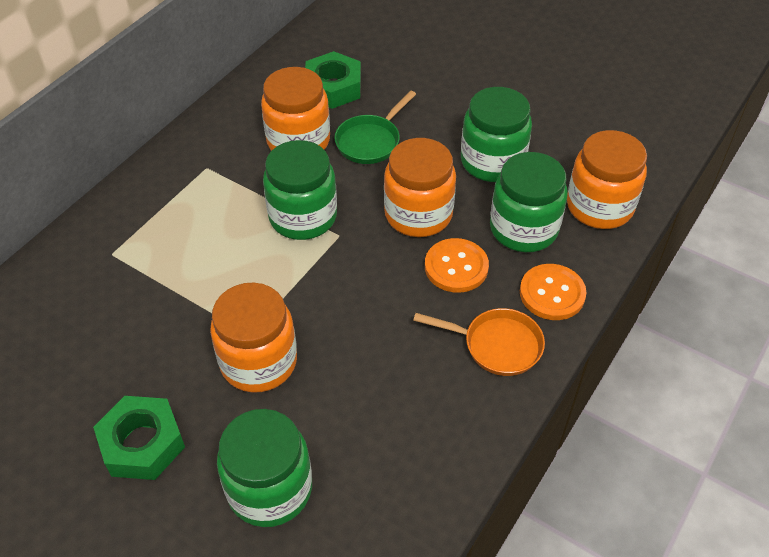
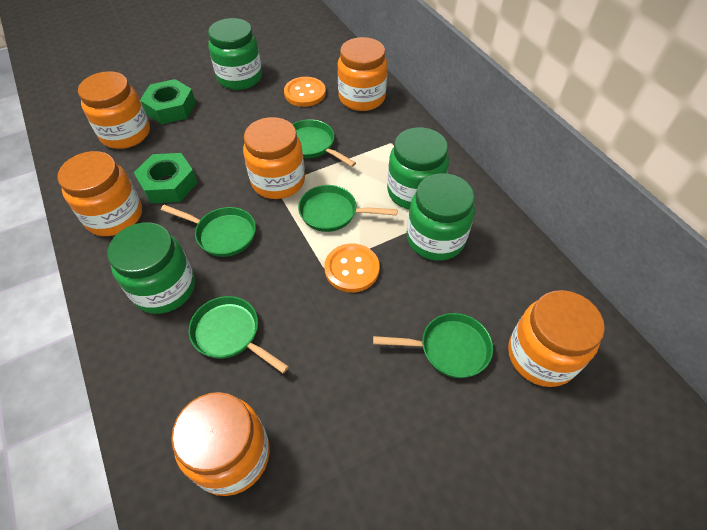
green pan: [335,90,416,164] = 1 -> [161,205,256,257] [189,296,289,373] [292,119,356,167] [298,185,398,232] [373,313,493,378] = 5
orange jar: [210,282,297,393] [261,67,330,151] [384,138,456,237] [567,130,647,229] = 4 -> [57,151,142,236] [78,71,150,149] [171,392,270,496] [243,117,305,199] [338,37,388,111] [508,290,605,387] = 6
orange pan: [413,308,545,376] = 1 -> none = 0

